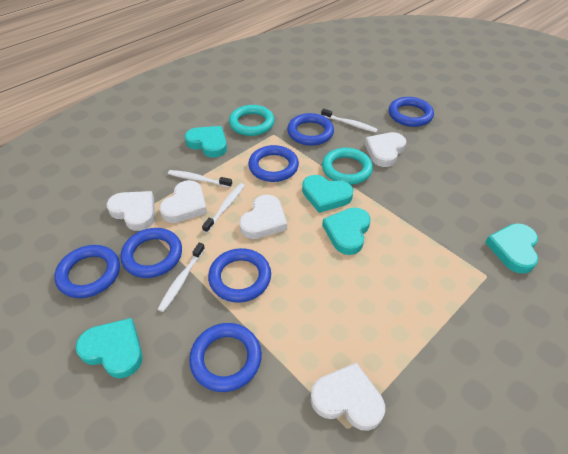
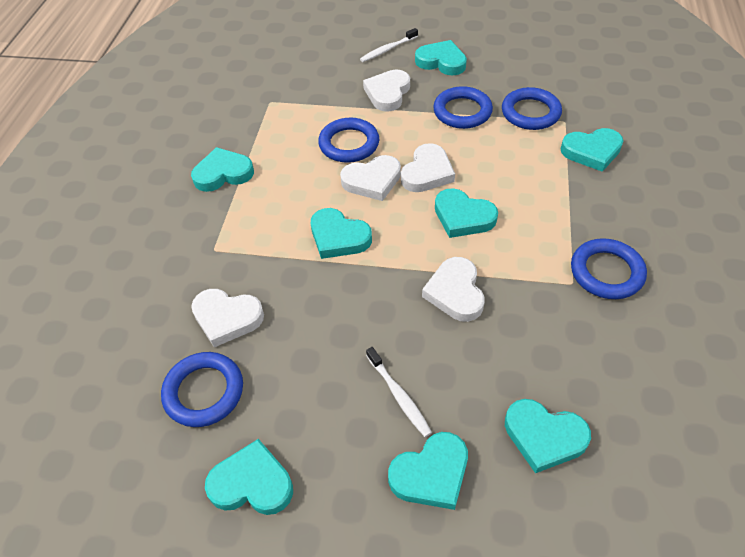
blue ring: [54,245,120,298] [120,228,182,278] [189,323,262,392] [208,248,271,303] [248,145,299,182] [287,113,334,146] [389,97,434,127] = 7 -> [161,352,243,427] [318,117,379,163] [433,86,493,129] [502,87,562,130] [571,238,647,299] = 5
turquoise heart: [76,318,143,379] [185,126,227,158] [302,175,353,213] [322,207,370,255] [485,223,538,274] = 5 -> [191,147,254,192] [205,439,293,515] [311,208,372,259] [388,432,468,510] [415,40,467,75] [435,188,498,238] [505,399,591,473] [561,128,623,172] = 8
turquoise ring: [229,105,275,136] [322,148,373,185] = 2 -> none = 0
white toothbrush: [158,242,205,312] [168,170,232,188] [202,183,245,233] [321,109,378,133] = 4 -> [360,28,418,62] [366,347,432,437] = 2

